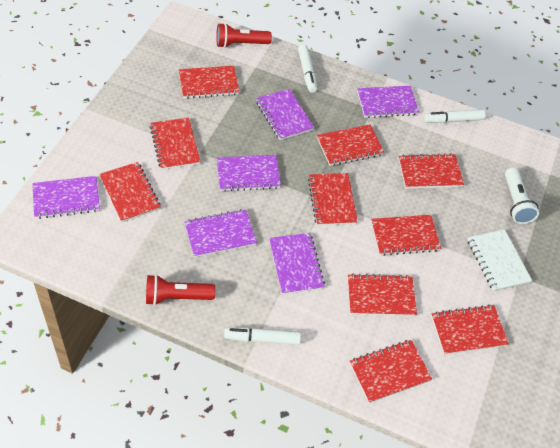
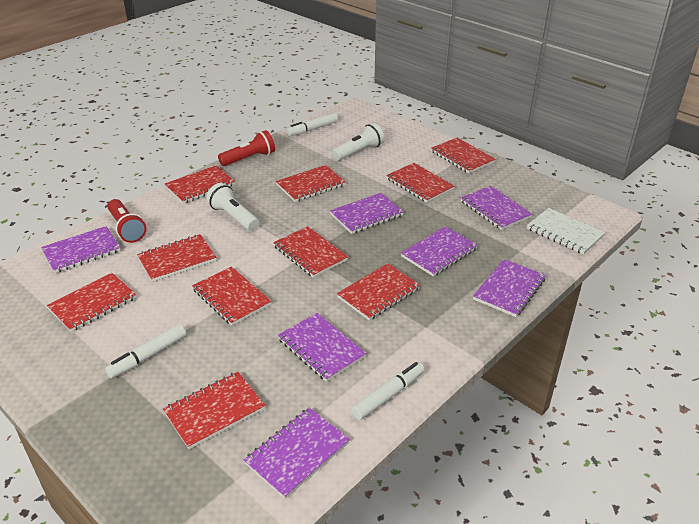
purple notebook: [32,176,100,219] [184,209,257,258] [217,155,281,192] [256,89,314,140] [269,233,325,295] [357,86,419,118] = 6 -> [41,226,121,273] [244,408,350,499] [278,313,366,382] [330,193,404,234] [401,226,478,276] [461,186,532,230] [473,259,546,317] = 7
white flashlight: [505,168,539,224] = 1 -> [206,183,259,231] [332,123,384,161] = 2

